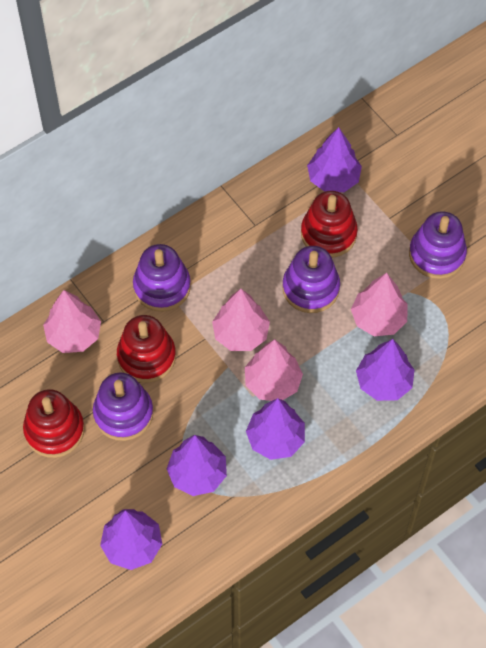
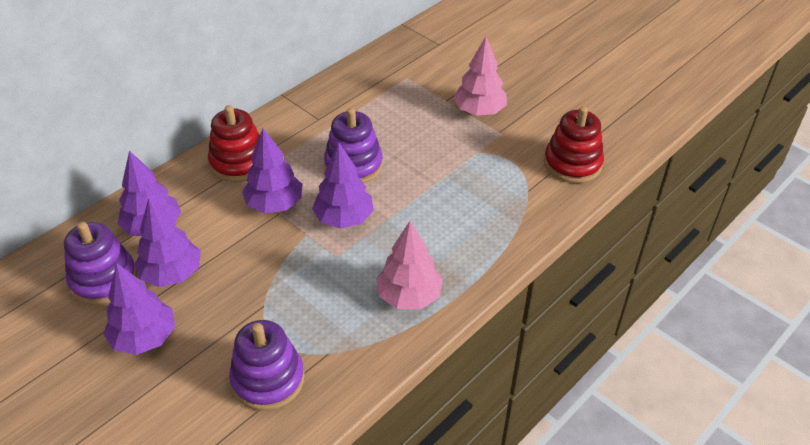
pink tree: [43,290,101,353] [212,289,270,351] [245,339,303,401] [351,273,408,336] = 4 -> [376,221,443,310] [453,37,507,116] = 2
purple stacking toy: [93,373,153,441] [133,244,191,312] [282,246,340,313] [409,211,467,279] = 4 -> [64,222,137,305] [229,320,305,411] [324,108,383,183] = 3
red stacking toy: [23,389,85,458] [117,315,176,383] [301,191,358,258] = 3 -> [208,105,260,182] [544,106,604,183] = 2

